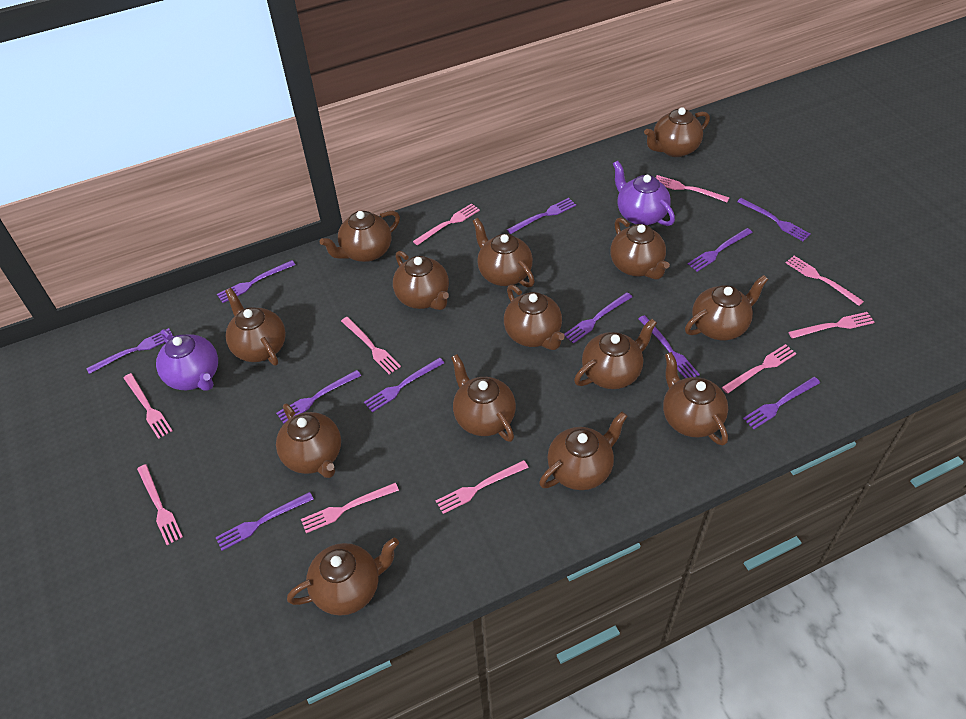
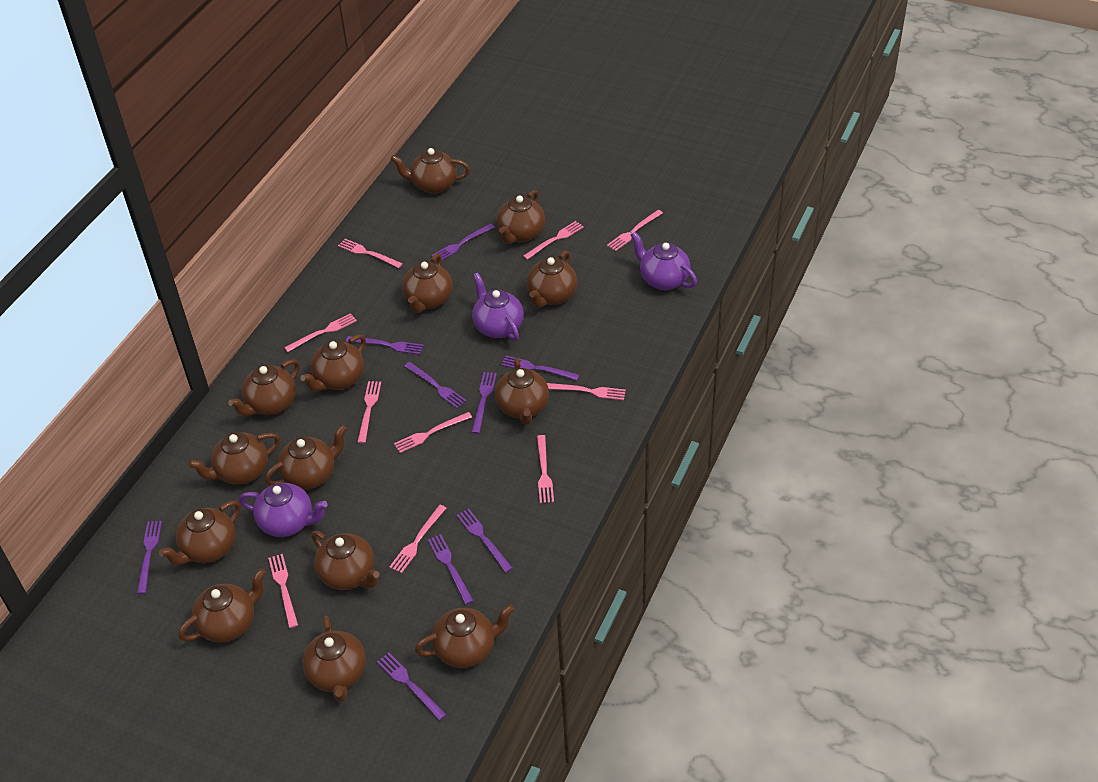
purple fork: [86,328,174,374] [215,492,314,551] [217,260,295,303] [276,370,361,424] [364,358,444,412] [506,198,576,234] [564,292,632,344] [638,315,700,378] [688,228,753,272] [737,198,811,241] [743,377,820,429] = 11 -> [137,521,162,594] [346,336,424,355] [377,653,447,721] [404,362,467,408] [428,534,474,604] [431,223,495,261] [457,509,513,573] [472,372,497,434] [501,356,579,380] = 9
purple teapot: [156,329,218,391] [613,161,675,226] = 2 -> [239,483,328,537] [472,273,524,341] [631,232,697,290] = 3

